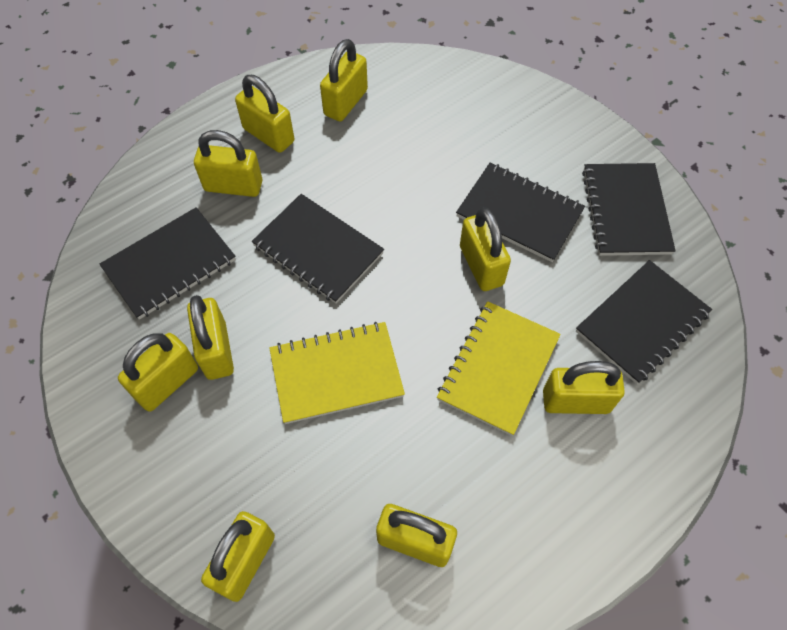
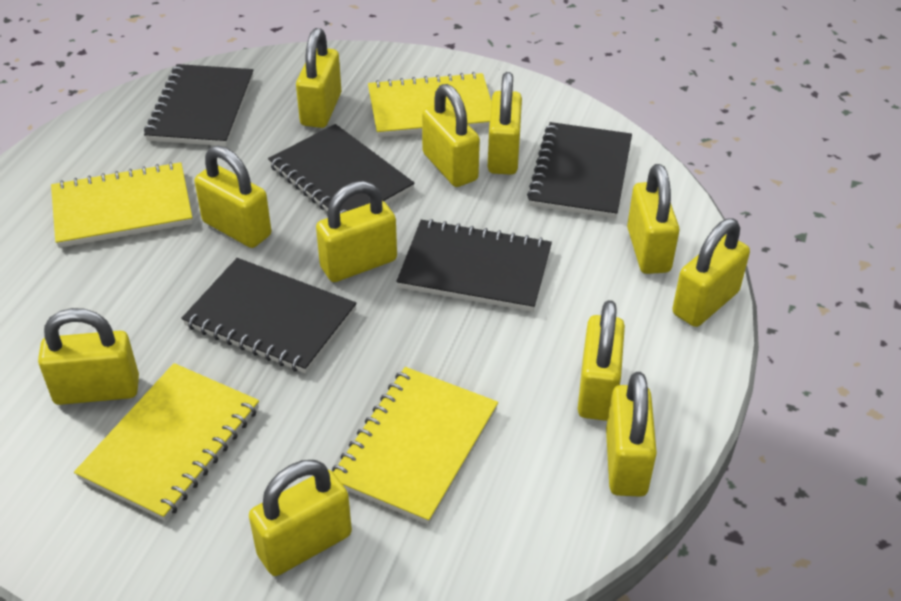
yellow notebook: [269,322,405,424] [437,301,561,436] = 2 -> [51,162,193,248] [74,363,259,521] [332,367,498,525] [368,72,491,137] = 4
yellow padlock: [118,333,198,412] [187,295,234,380] [194,130,262,197] [201,511,275,602] [235,75,294,153] [320,39,368,122] [376,504,457,567] [460,207,511,291] [543,361,625,414] = 9 -> [38,308,139,405] [194,145,271,248] [249,460,352,576] [296,28,341,128] [316,181,397,282] [422,84,480,187] [488,72,522,175] [578,300,625,421] [606,372,657,497] [627,164,679,274] [672,218,750,327] = 11

